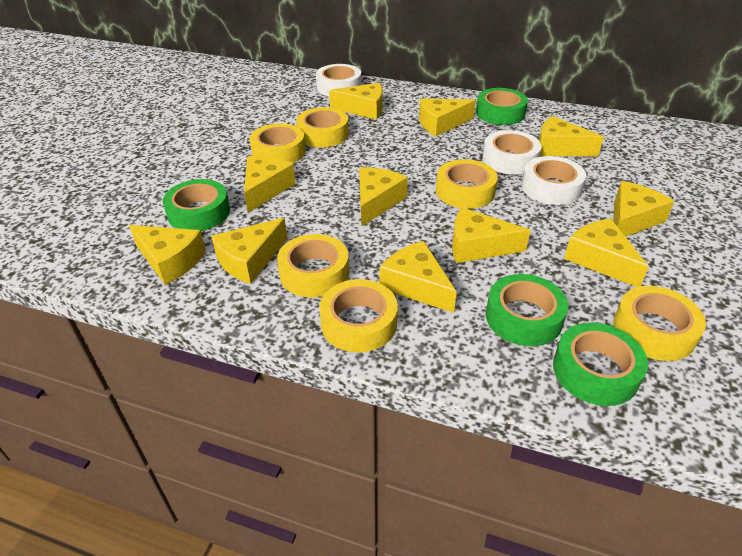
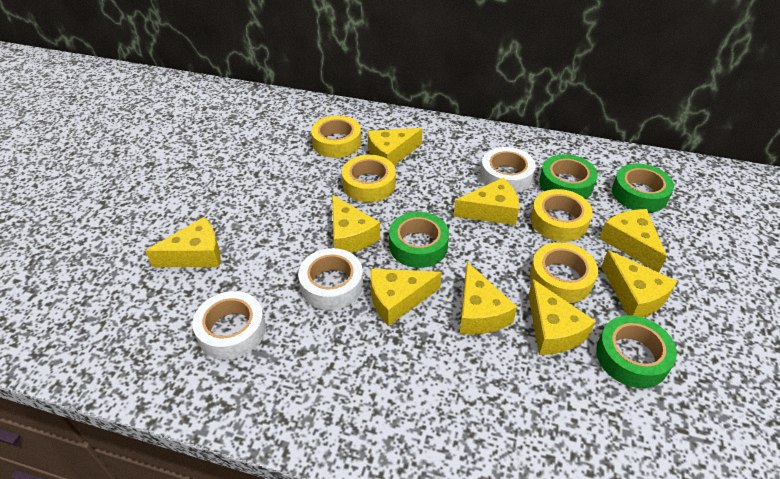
yellow cheese: [129,225,206,285] [211,218,287,284] [244,156,296,213] [329,83,383,120] [359,167,408,227] [380,241,457,313] [419,98,476,136] [452,207,531,263] [539,116,604,157] [564,218,649,287] [613,181,674,237] = 11 -> [145,217,221,267] [332,195,380,253] [368,128,423,165] [370,269,442,326] [454,178,519,225] [460,262,517,335] [528,279,596,355] [599,209,667,273] [601,250,677,317] = 9
yellow tape: [249,123,305,163] [277,234,349,298] [296,107,349,148] [319,279,398,353] [436,159,498,209] [613,286,706,361] = 6 -> [311,116,361,158] [342,155,396,202] [530,242,598,303] [531,189,593,242] = 4

